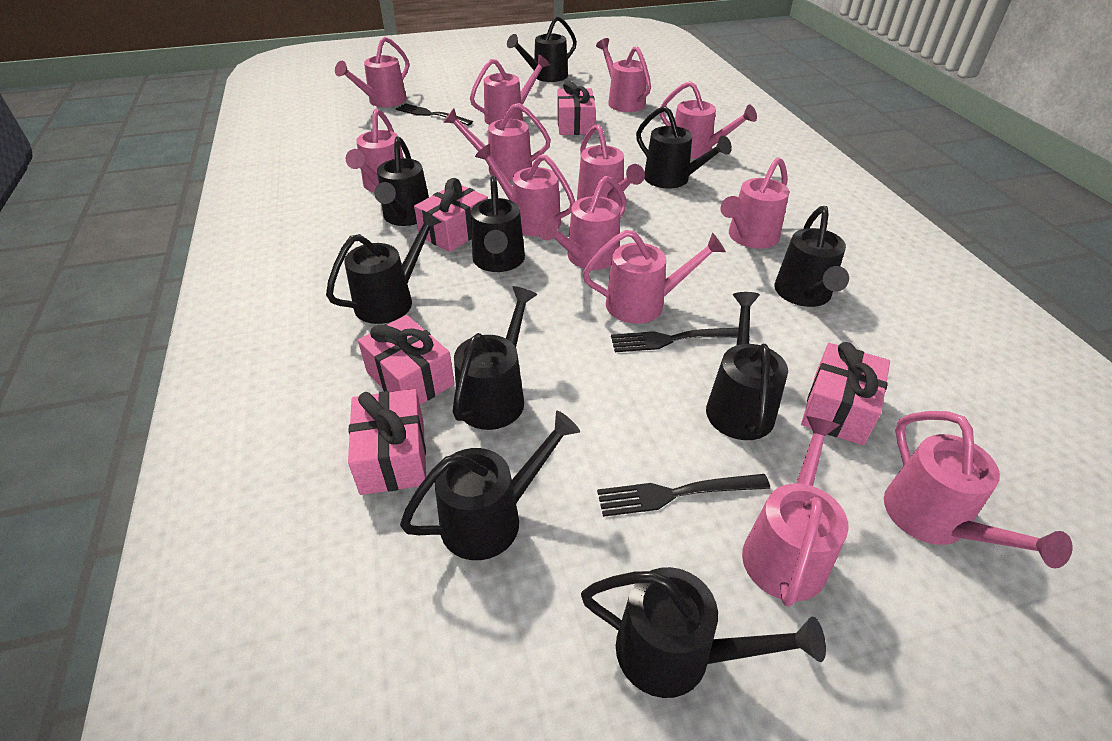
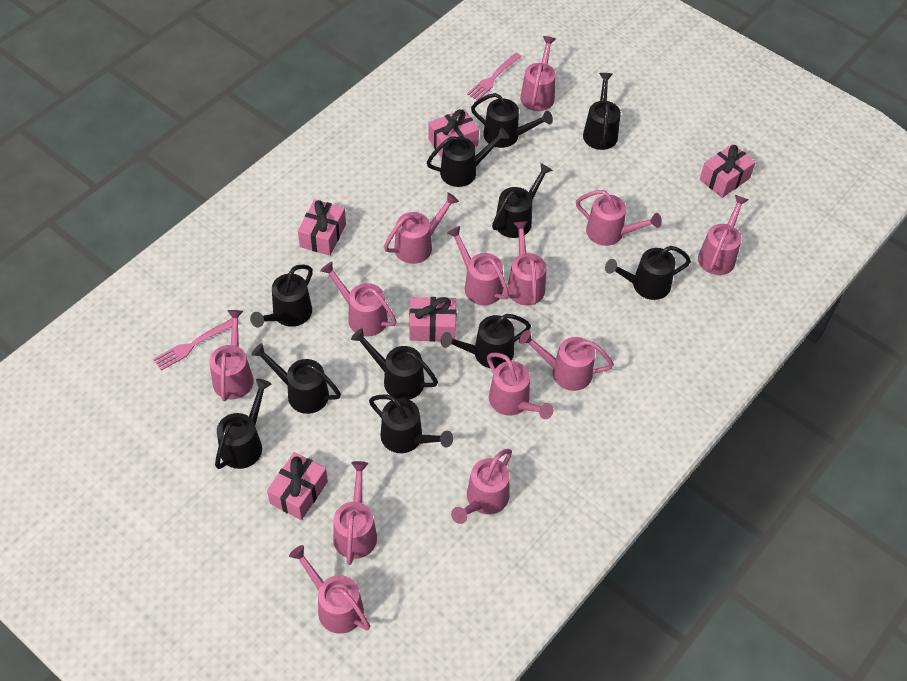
black fork: [396,103,473,126] [597,474,770,517] [611,328,750,352] = 3 -> none = 0
black watering can: [326,210,441,324] [374,136,429,226] [400,411,580,560] [453,286,537,430] [471,176,525,272] [507,16,577,82] [581,567,826,698] [636,106,732,188] [706,292,788,440] [775,206,849,307] = 10 -> [215,378,271,469] [250,264,313,328] [251,343,341,414] [351,328,438,400] [369,395,453,453] [427,127,509,187] [441,314,531,369] [471,93,553,148] [492,163,553,238] [583,73,621,150] [605,246,691,300] = 11
pink fork: none = 0 -> [153,318,232,371] [467,53,522,100] = 2

